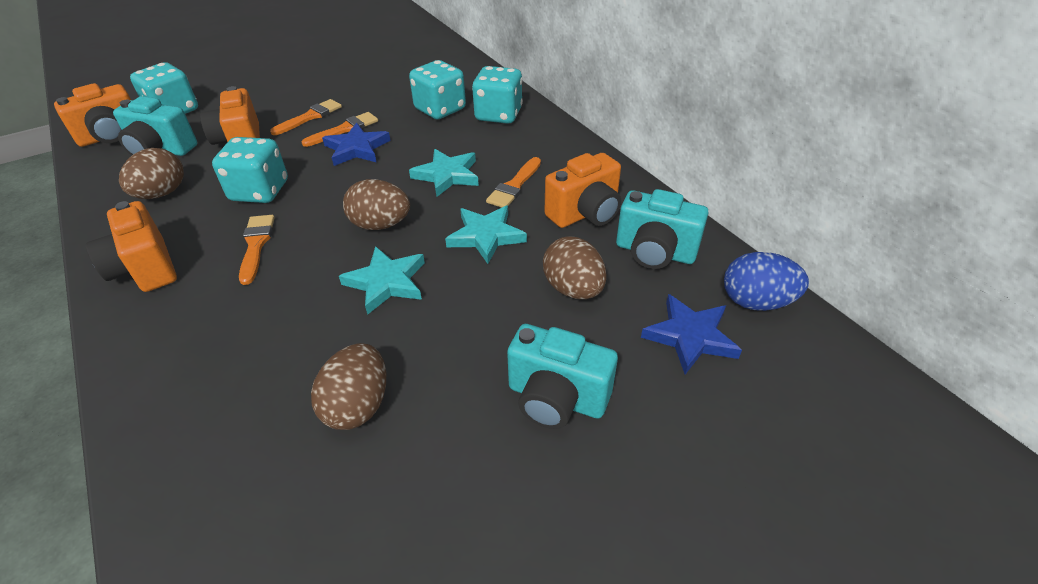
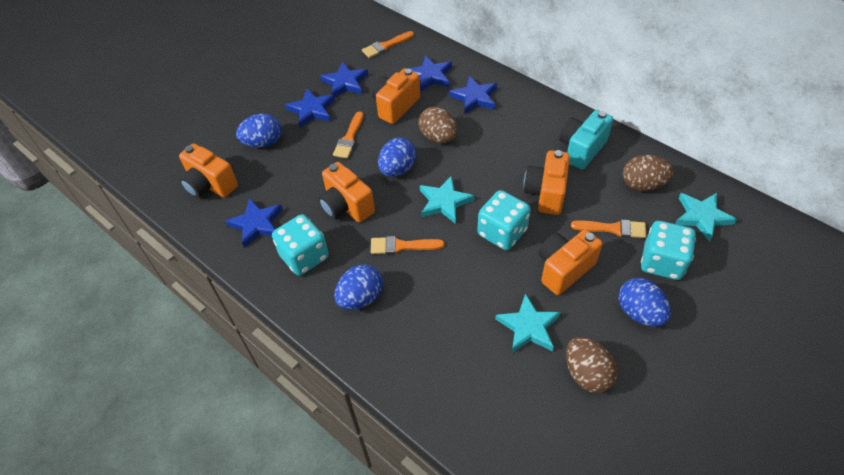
blue egg: [724,252,809,311] = 1 -> [236,113,282,148] [334,264,383,310] [378,137,416,177] [619,278,671,326] = 4
blue star: [322,123,391,166] [641,294,742,374] = 2 -> [225,198,283,248] [285,89,335,127] [320,62,368,97] [409,55,452,92] [449,76,497,114] = 5
brown egg: [119,148,184,199] [311,343,386,430] [343,179,410,230] [543,237,607,299] = 4 -> [418,106,457,143] [566,337,618,393] [623,155,674,191] = 3
orange camera: [54,83,131,147] [86,201,177,292] [200,86,260,145] [544,153,621,228] = 4 -> [179,143,238,198] [318,162,375,222] [372,68,420,124] [523,150,570,215] [539,229,603,295] = 5
turquoise camera: [113,96,197,156] [507,324,618,429] [616,189,709,269] = 3 -> [559,110,613,170] = 1
turquoise dice: [130,62,198,114] [212,137,288,203] [409,60,466,119] [472,66,523,124] = 4 -> [272,214,329,276] [477,190,531,250] [641,221,696,280] = 3

